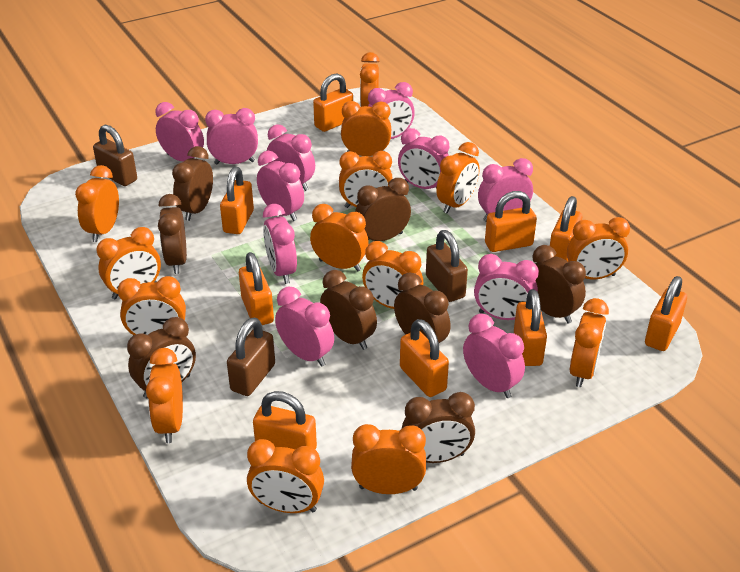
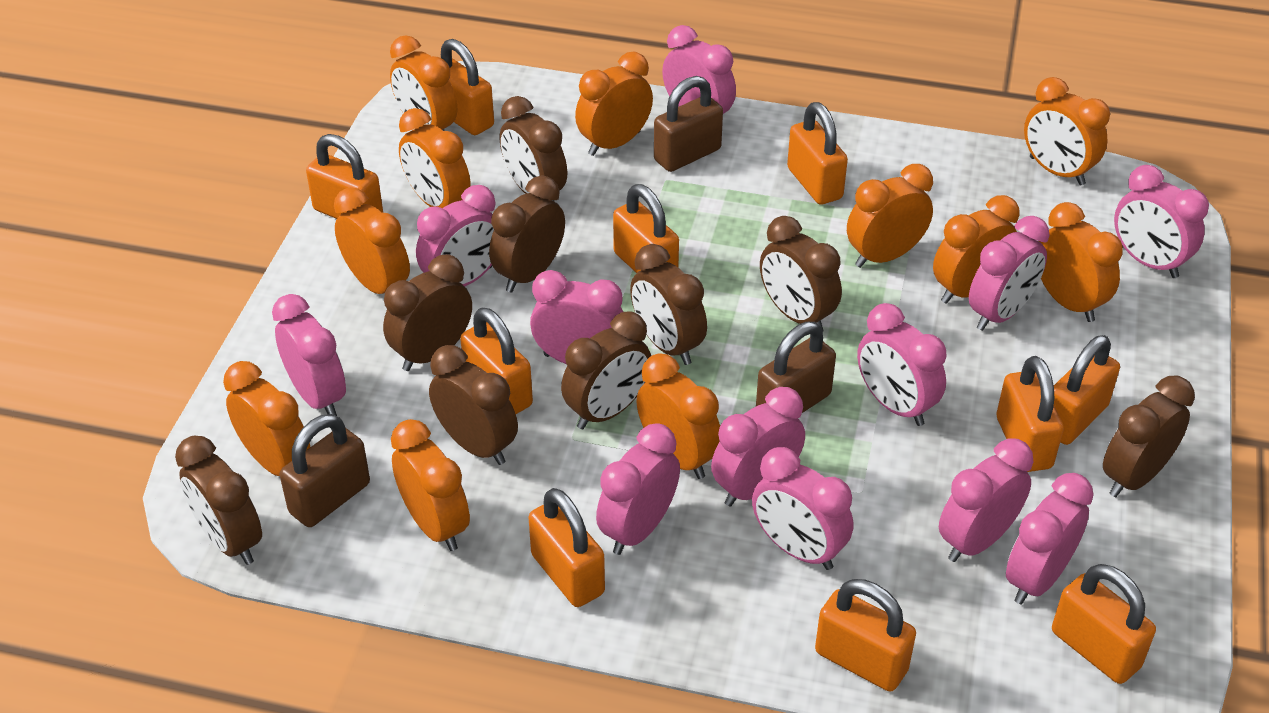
brown clock: [127,317,196,398] [158,194,187,274] [172,146,213,221] [320,270,377,350] [355,178,411,241] [394,273,451,343] [402,392,475,463] [532,245,586,324] = 8 -> [175,436,262,565] [383,254,472,371] [429,345,518,465] [489,175,565,293] [500,96,567,201] [561,311,651,429] [630,244,707,365] [760,216,842,331] [1103,376,1195,497] = 9
orange clock: [75,165,119,242] [96,227,161,299] [118,276,186,335] [146,348,183,443] [247,439,324,513] [310,204,369,271] [339,151,393,208] [341,101,391,156] [351,424,426,494] [360,52,380,107] [362,241,423,309] [436,142,479,213] [567,217,630,280] [570,298,609,387] = 14 -> [223,361,310,476] [334,187,410,294] [390,35,457,131] [391,419,470,551] [399,108,471,208] [575,52,653,156] [636,353,720,479] [847,164,933,268] [933,195,1020,304] [1024,77,1110,186] [1039,202,1123,322] = 11
orange padlock: [220,167,254,234] [239,252,274,325] [253,391,317,450] [313,74,353,132] [400,319,449,397] [485,191,537,252] [514,289,547,366] [550,196,582,262] [645,276,687,351] = 9 -> [306,134,383,219] [441,39,494,135] [460,307,533,414] [528,488,605,607] [613,184,679,273] [787,102,848,205] [815,579,916,691] [996,356,1064,472] [1052,564,1156,684] [1054,335,1120,445] = 10
pink clock: [155,102,204,161] [205,108,258,164] [257,151,304,221] [263,204,297,284] [267,124,315,191] [275,287,334,367] [368,82,415,139] [398,128,449,189] [463,314,525,398] [474,254,539,320] [478,158,533,222] = 11 -> [272,294,346,416] [416,185,496,286] [530,270,623,364] [596,423,680,555] [662,25,736,114] [711,387,805,507] [752,447,854,570] [857,303,947,426] [939,439,1033,562] [969,216,1049,331] [1006,473,1094,605] [1114,165,1209,278] = 12

